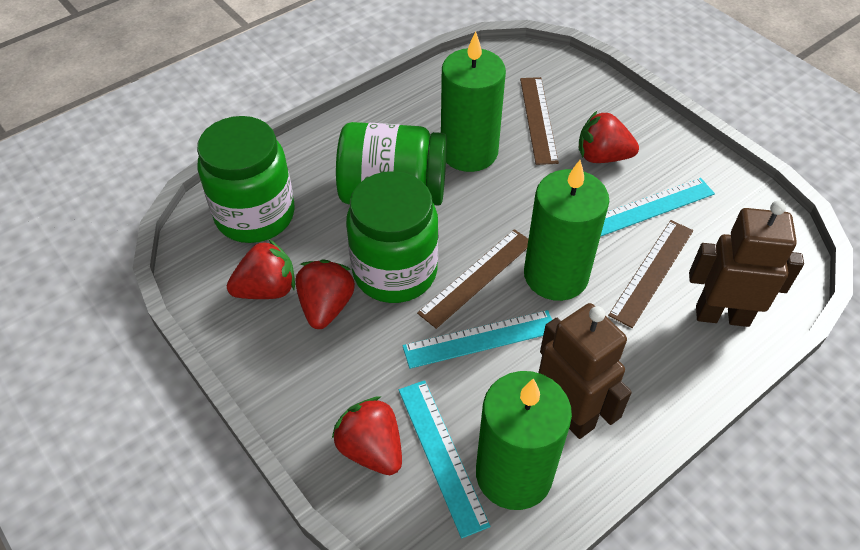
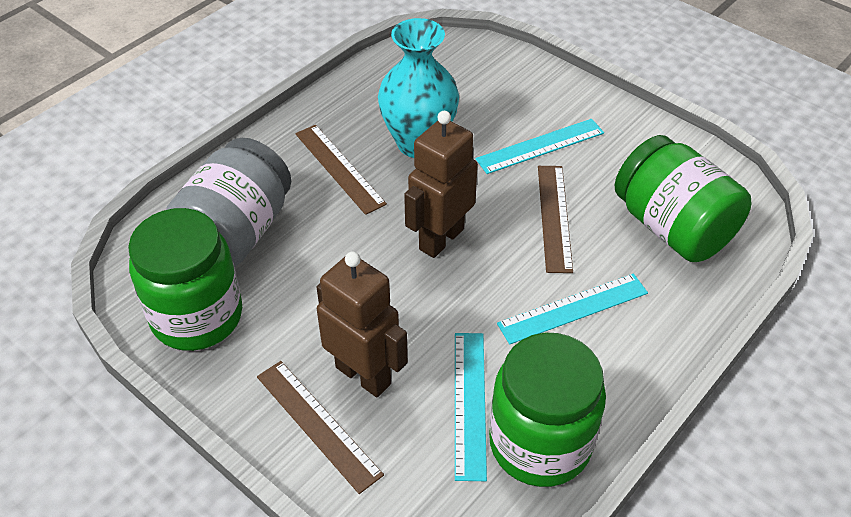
green candle: [441,31,506,172] [476,371,572,510] [524,160,609,301] = 3 -> none = 0
grey jar: none = 0 -> [166,138,291,267] = 1
red strawberry: [227,239,295,299] [296,260,355,329] [332,396,402,475] [579,111,639,163] = 4 -> none = 0
turquoise vase: none = 0 -> [378,18,459,158] = 1

